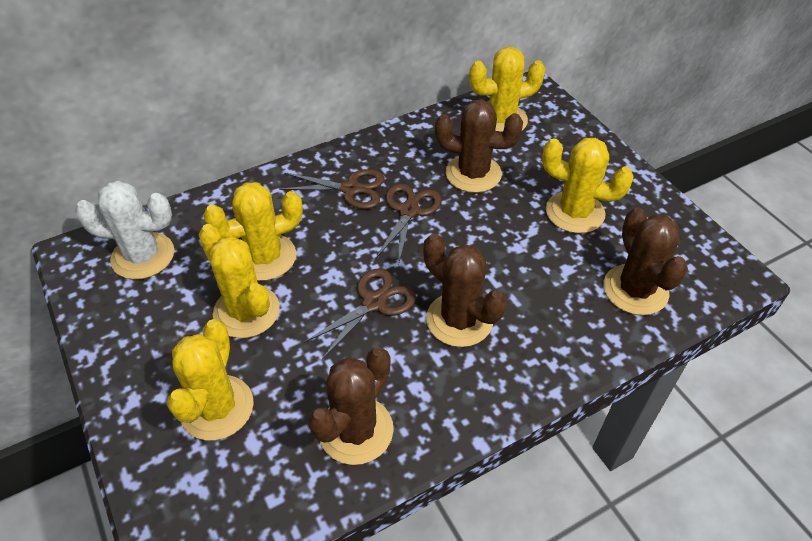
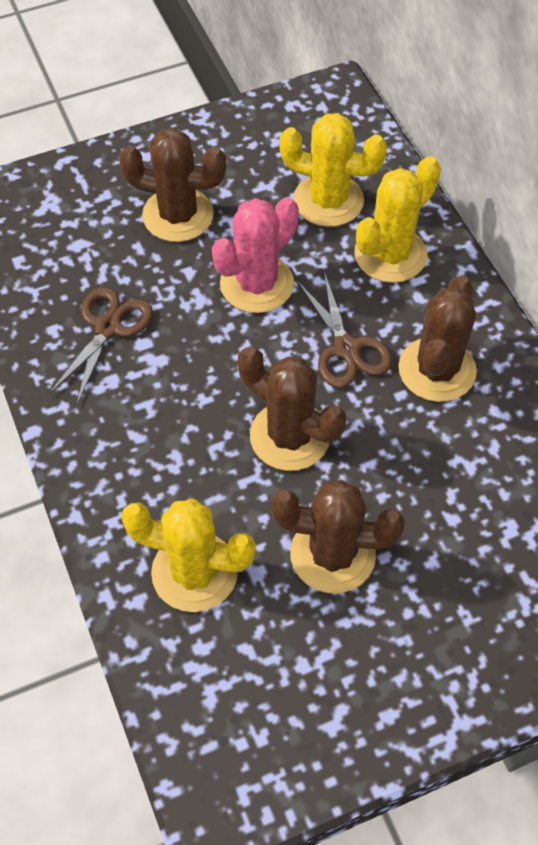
brown scissors: [279,169,385,209] [304,269,416,359] [375,183,442,266] = 3 -> [49,287,153,404] [297,272,392,388] = 2
pink cactus: none = 0 -> [212,197,299,313] = 1
white cactus: [75,180,174,280] = 1 -> none = 0
yellow cactus: [167,319,254,440] [199,224,280,338] [203,182,303,281] [469,47,545,132] [542,138,634,233] = 5 -> [121,499,256,612] [279,113,387,227] [354,156,441,283] = 3

